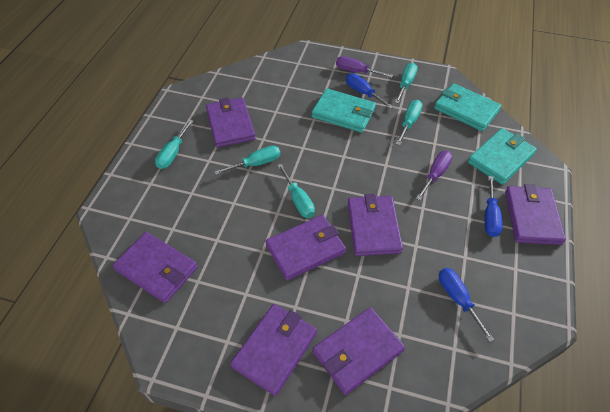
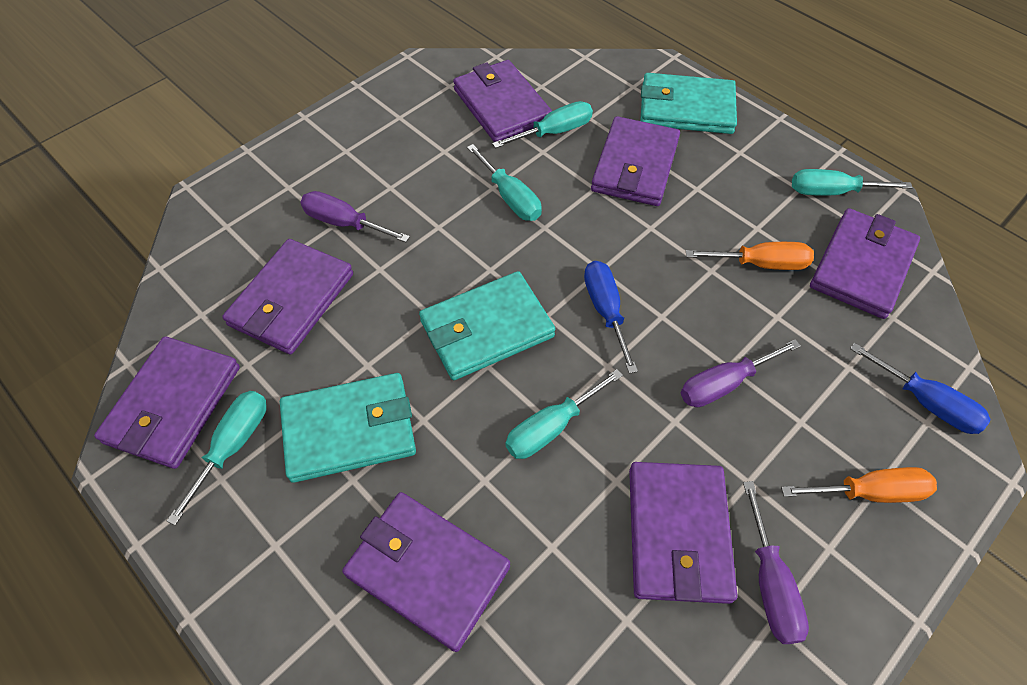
blue screwdriver: [346,73,393,109] [439,268,494,342] [484,176,503,237] = 3 -> [584,261,638,374] [850,343,990,434] = 2
orange screwdriver: none = 0 -> [686,242,814,270] [781,467,937,503] = 2
purple screwdriver: [336,56,393,78] [416,151,453,200] = 2 -> [300,191,410,242] [681,339,801,407] [743,481,809,644] = 3

